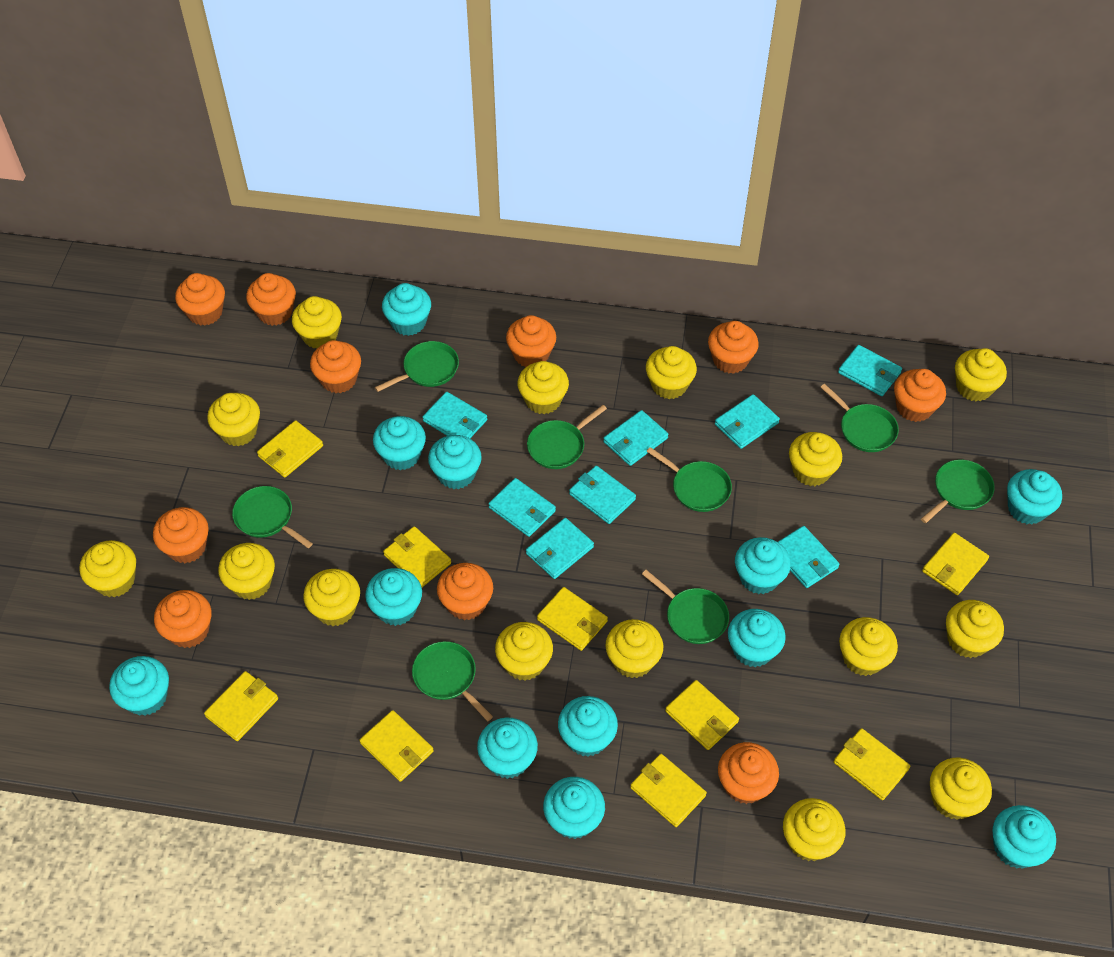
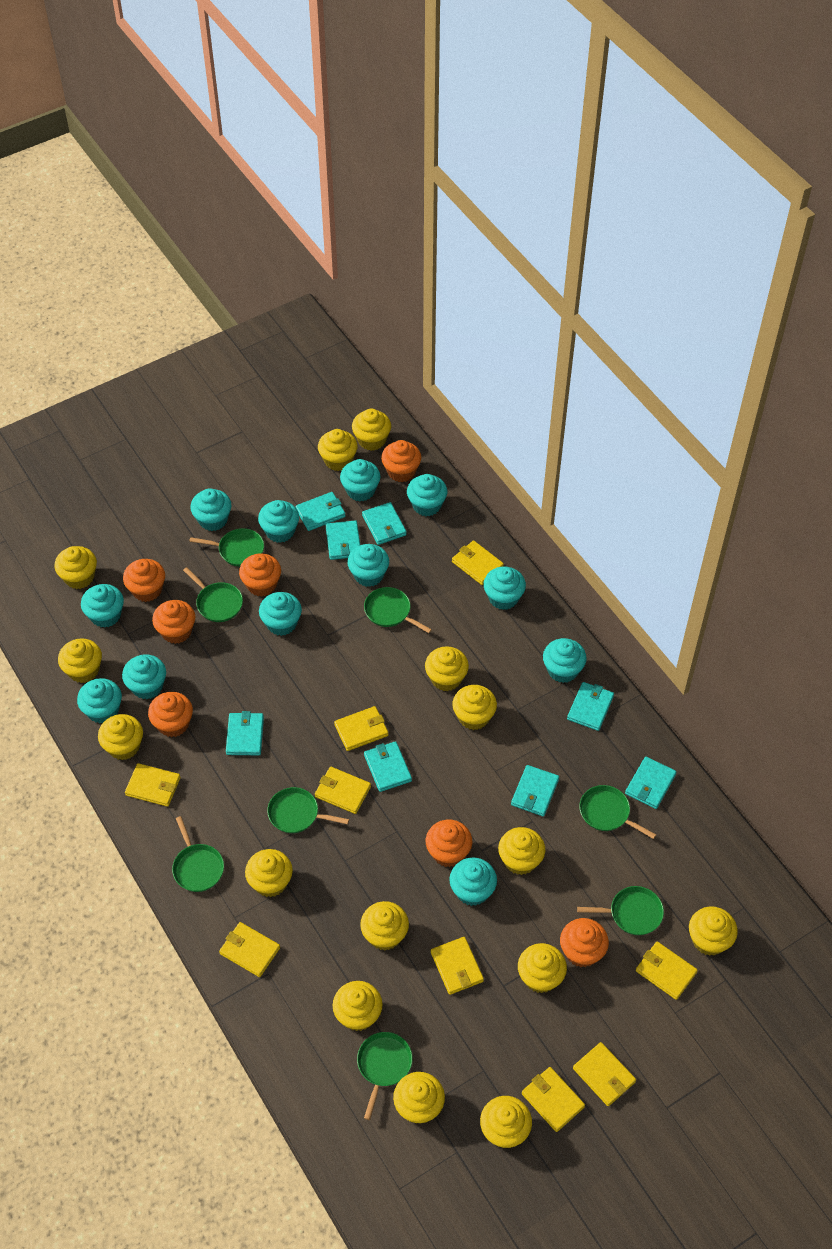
orange cupcake: [153,507,209,563] [154,590,212,648] [175,273,225,326] [246,273,296,326] [310,340,361,393] [437,563,493,620] [506,315,556,367] [708,321,759,374] [718,742,779,804] [894,369,946,422] = 10 -> [123,559,165,602] [148,692,193,737] [152,600,195,644] [239,553,281,597] [381,440,421,482] [426,820,472,867] [560,918,609,967] = 7

